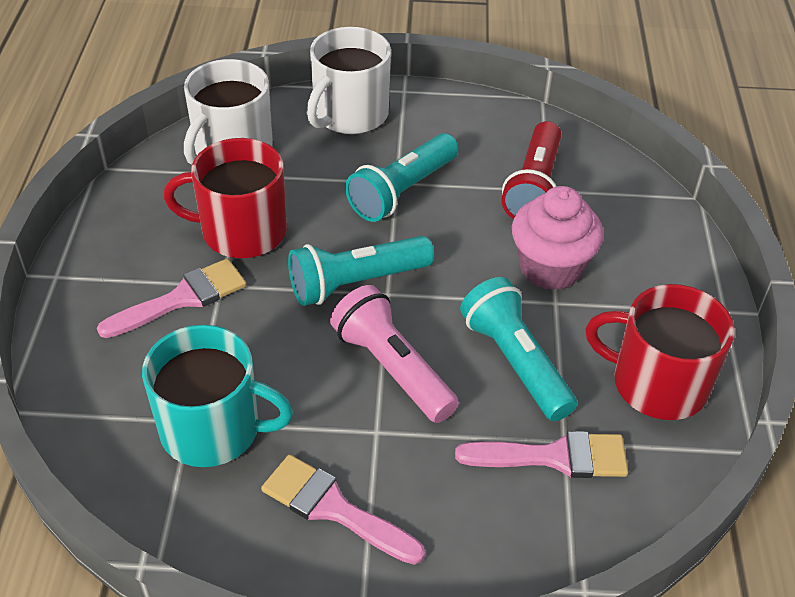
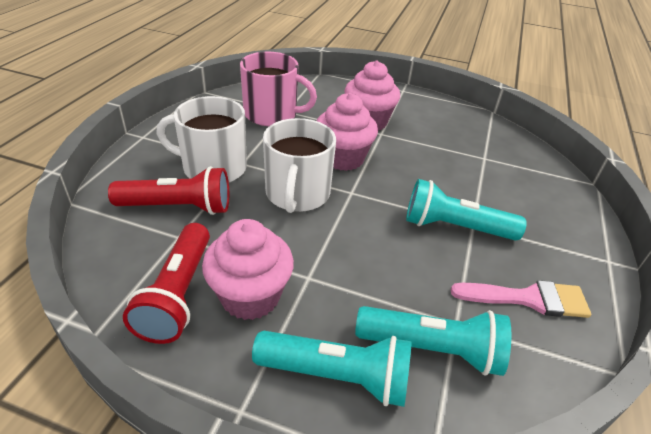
pink brush: [97,258,247,338] [261,454,425,565] [455,431,628,478] = 3 -> [451,280,591,318] = 1
pink cupcake: [512,186,604,290] = 1 -> [202,219,294,320] [317,93,378,171] [344,60,400,131] = 3
pink flashlight: [330,285,459,423] = 1 -> none = 0
pink mug: none = 0 -> [240,52,317,126] = 1
red flashlight: [501,121,561,219] = 1 -> [108,166,229,215] [123,223,210,344] = 2
red mug: [163,138,287,258] [585,284,735,420] = 2 -> none = 0
turquoise mug: [142,325,293,467] = 1 -> none = 0

